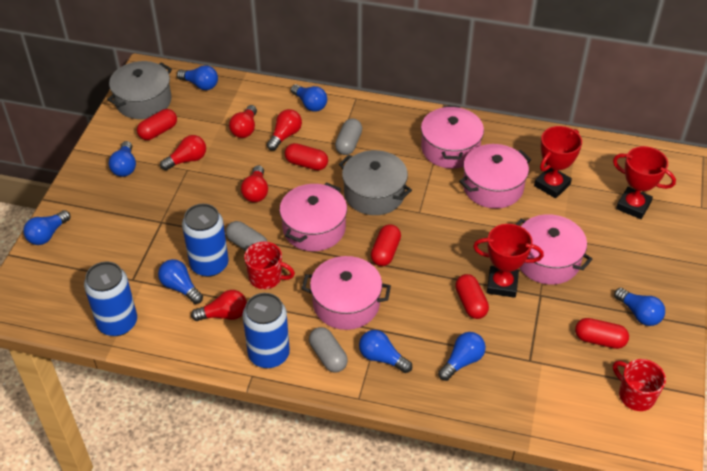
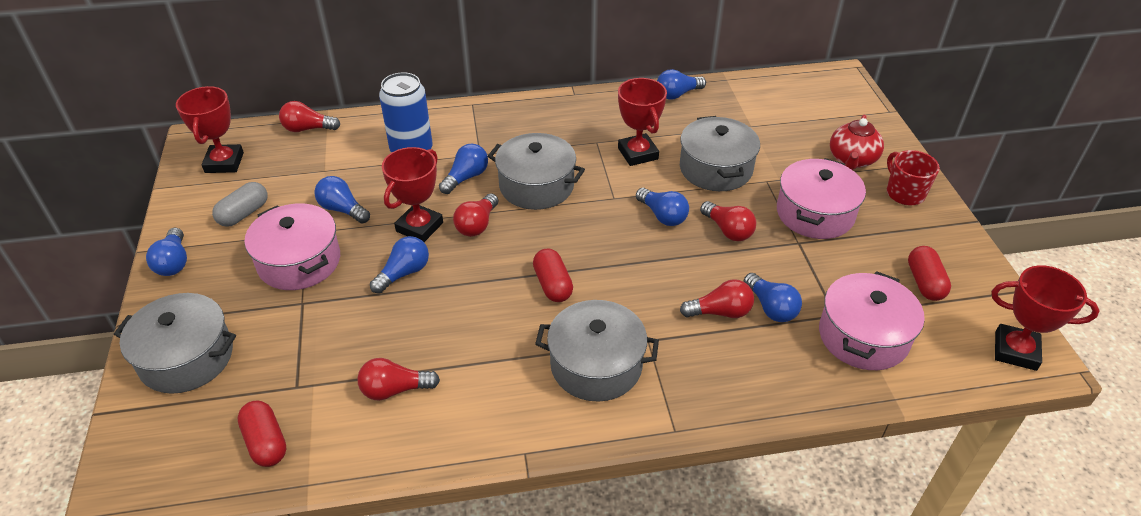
blue can: [84,262,137,336] [182,204,229,277] [243,293,290,368] = 3 -> [379,72,433,153] = 1
blue light bulb: [23,210,70,245] [109,141,136,177] [158,259,203,304] [177,65,218,90] [291,84,327,112] [359,330,412,373] [438,332,486,381] [614,288,665,326] = 8 -> [146,228,187,276] [314,176,370,224] [370,236,429,294] [439,144,488,194] [636,188,689,226] [657,69,706,99] [743,273,802,322] = 7
grey capsule: [226,221,267,251] [309,327,348,373] [335,118,362,155] = 3 -> [212,182,268,227] = 1
grey pot: [107,61,172,119] [339,150,412,215] = 2 -> [114,293,236,394] [488,133,585,210] [535,300,659,402] [680,116,760,191] = 4
pink pot: [279,182,347,251] [302,256,391,330] [421,105,484,169] [459,144,531,209] [515,214,593,285] = 5 -> [245,203,340,290] [777,158,866,239] [819,271,925,370] = 3
red capsule: [137,109,177,140] [285,143,328,170] [371,224,401,266] [455,274,489,319] [575,318,629,349] = 5 -> [237,401,287,467] [533,248,573,302] [908,246,951,301] = 3
red mug: [244,242,295,289] [613,359,666,411] = 2 -> [887,150,940,205] = 1
red teapot: none = 0 -> [830,115,884,170] = 1
red trophy: [473,224,544,298] [534,126,582,198] [613,146,676,219] = 3 -> [176,86,244,173] [382,147,443,242] [618,78,667,166] [992,265,1099,371] = 4

